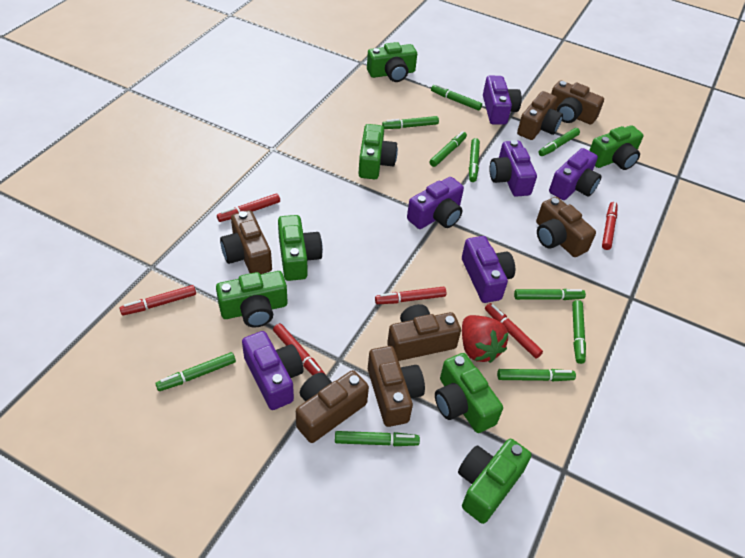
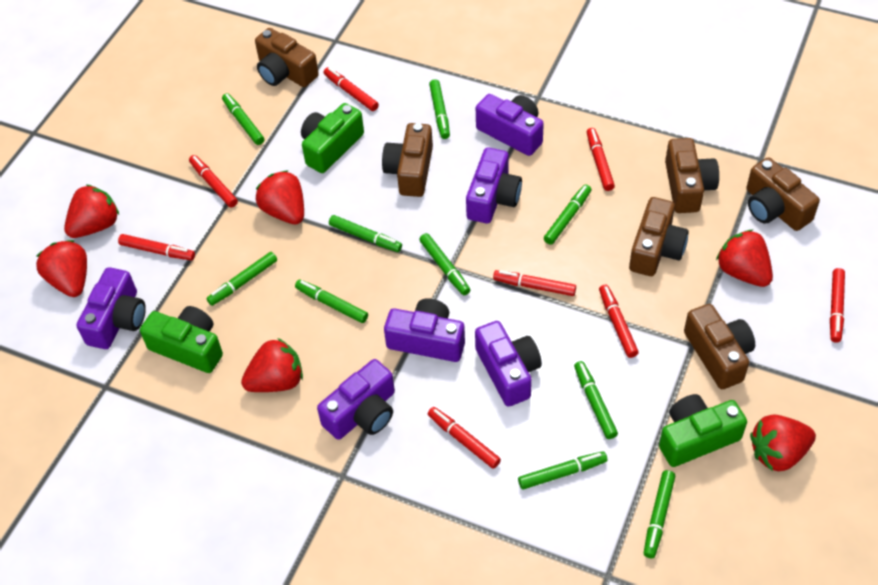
brown camera: [220,210,272,274] [296,370,369,443] [368,346,425,427] [387,304,461,361] [517,91,563,140] [536,197,596,257] [551,80,604,125] = 7 -> [255,28,319,87] [382,123,433,197] [629,197,689,276] [665,138,719,213] [684,304,755,389] [746,157,820,231] = 6
green camera: [216,271,287,327] [278,215,323,281] [358,124,398,179] [367,42,417,82] [435,353,503,433] [458,439,531,524] [589,125,644,170] = 7 -> [140,306,223,373] [301,103,364,173] [659,394,747,467] = 3
red marker: [120,285,196,315] [217,194,280,222] [273,323,326,375] [375,287,446,304] [485,303,543,358] [602,202,618,250] = 6 -> [118,234,195,261] [189,155,238,207] [324,67,379,111] [428,407,501,469] [493,270,576,296] [587,128,615,191] [599,284,639,358] [830,268,845,343] = 8
red strawberry: [462,315,509,363] = 1 -> [36,240,87,297] [64,184,119,238] [241,338,303,392] [256,170,304,224] [716,230,773,287] [750,414,816,471] = 6

